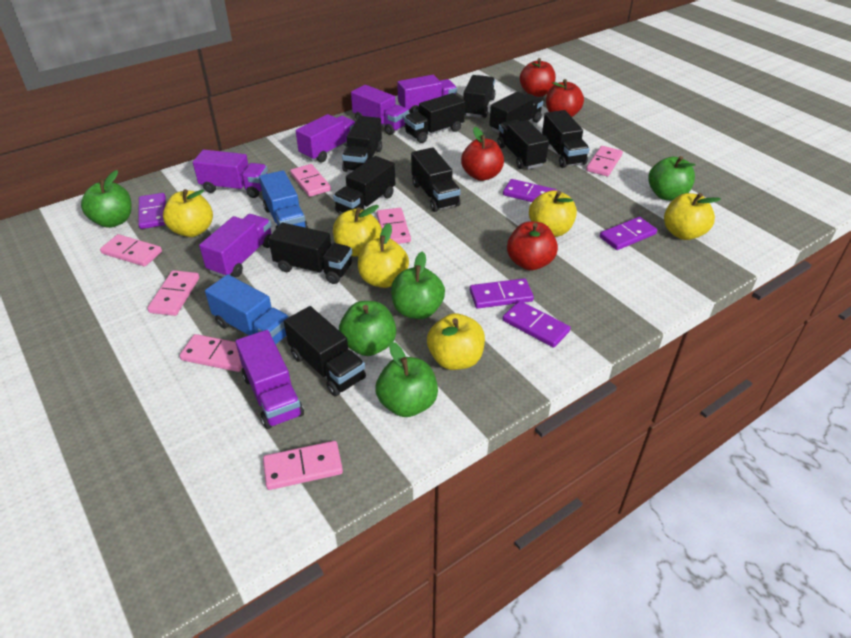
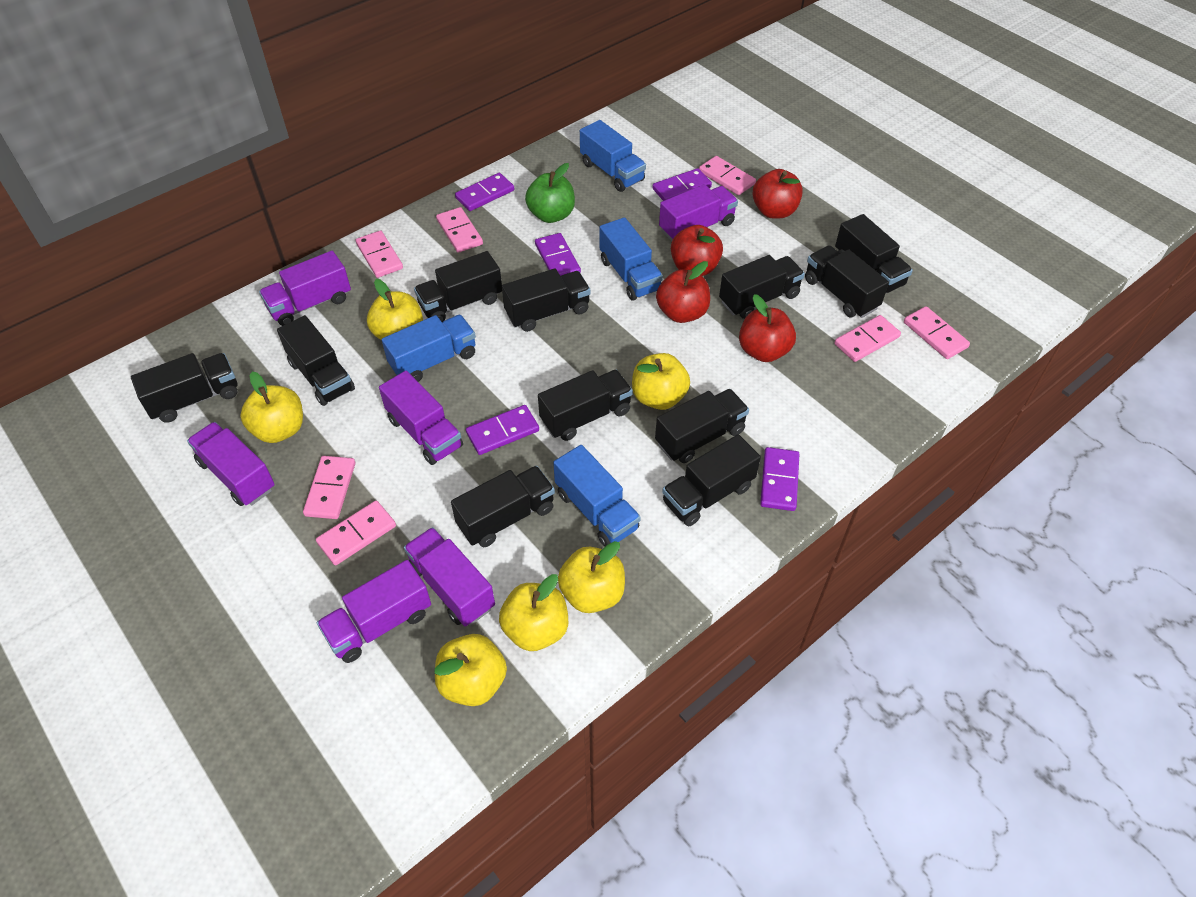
black truck: [268,223,352,284] [284,306,366,396] [333,156,395,213] [342,116,382,172] [404,93,465,143] [411,147,461,212] [463,75,496,118] [489,91,543,133] [497,120,549,169] [542,110,590,168] = 10 -> [131,353,238,423] [277,315,355,406] [414,251,502,322] [451,466,555,547] [502,269,591,332] [538,370,633,441] [655,389,749,463] [662,434,761,527] [719,255,805,319] [805,245,889,318] [835,214,913,293] = 11
blue truck: [205,274,289,344] [259,170,308,228] = 2 -> [382,315,476,382] [553,445,641,547] [580,120,646,192] [599,217,663,301] = 4
green apple: [81,170,132,228] [339,301,396,356] [375,342,438,417] [391,251,445,319] [649,156,696,200] = 5 -> [525,163,575,223] = 1

